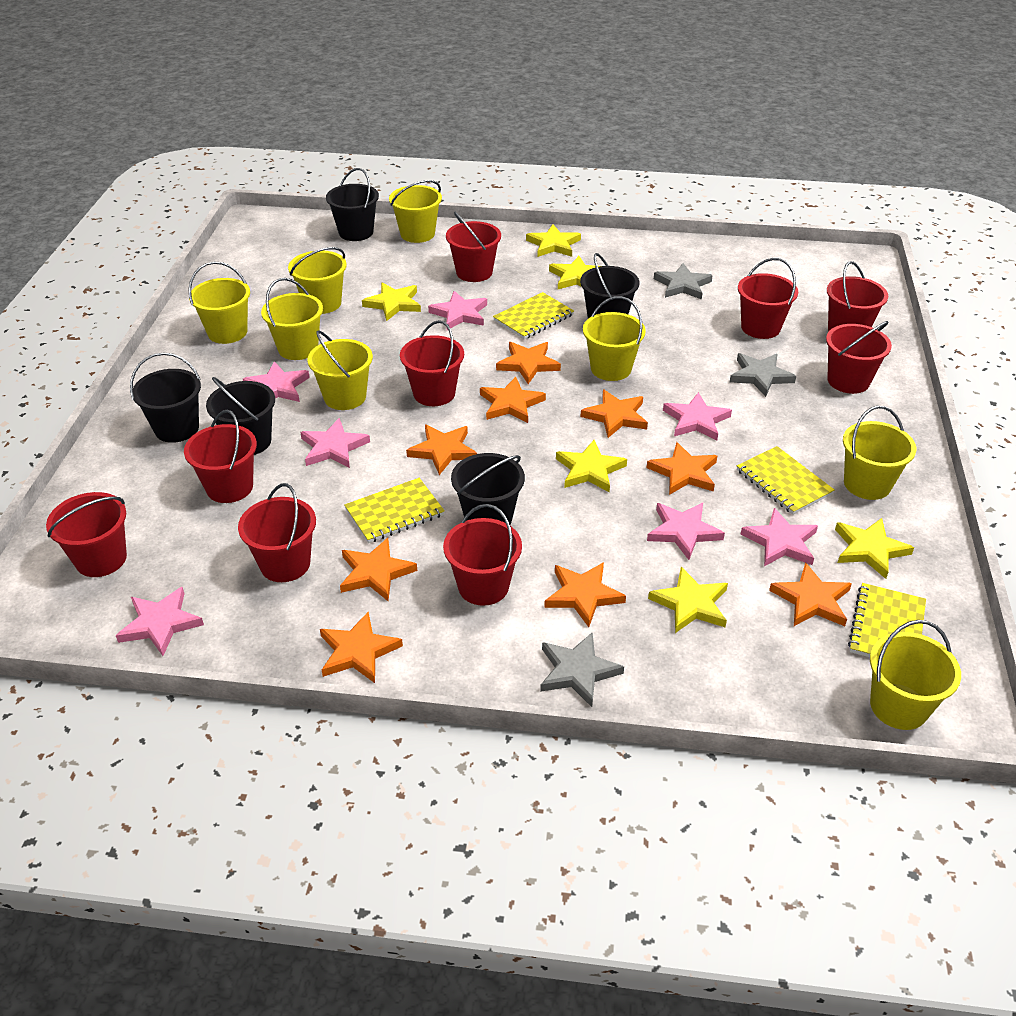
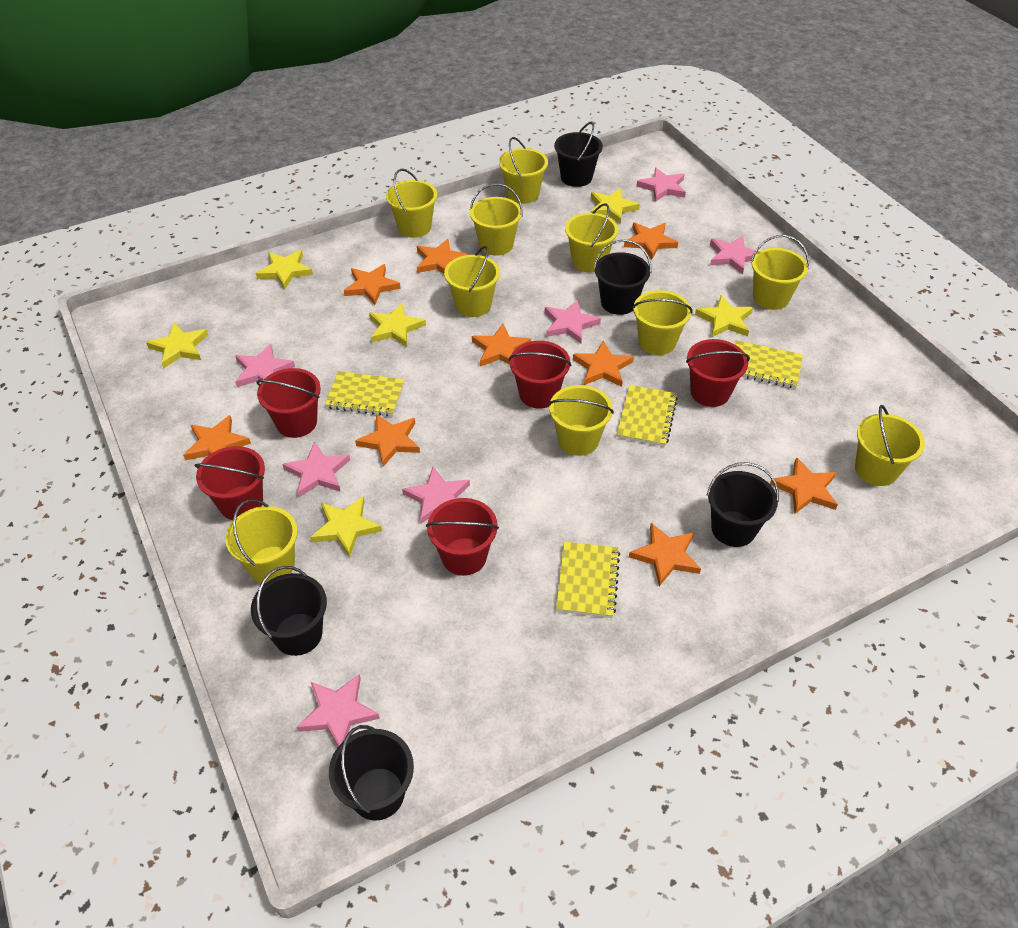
grey star: [540,632,624,707] [654,263,713,300] [730,353,796,397] = 3 -> none = 0
red bucket: [46,492,127,577] [184,410,257,503] [238,483,316,582] [400,320,464,406] [443,504,522,606] [446,212,501,282] [738,258,798,339] [826,321,892,394] [827,261,888,331] = 9 -> [195,446,265,520] [256,368,321,438] [426,498,499,576] [509,341,571,409] [686,339,750,407] = 5
yellow bucket: [189,262,250,344] [261,278,323,360] [288,247,347,314] [307,330,373,410] [389,180,442,243] [583,296,646,381] [843,406,916,500] [870,620,961,730] = 8 -> [225,499,298,583] [386,169,437,238] [444,246,500,317] [470,183,523,256] [499,137,548,204] [548,385,614,456] [565,203,618,272] [632,290,692,355] [751,235,809,310] [855,405,925,486] = 10

